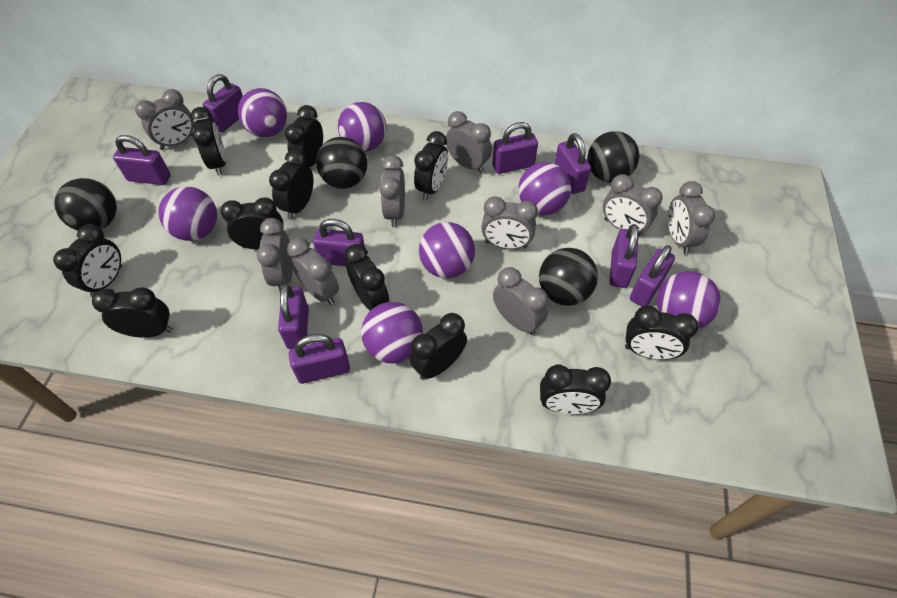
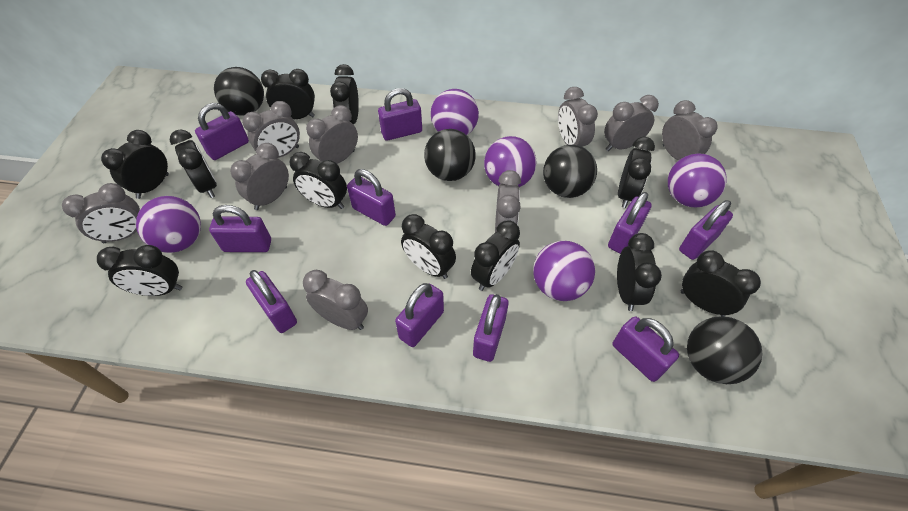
purple ball: [158,187,217,241] [238,88,287,138] [338,102,387,152] [361,302,423,363] [419,222,475,278] [518,162,571,215] [657,271,721,329] = 7 -> [136,196,201,253] [431,89,479,135] [484,136,536,187] [533,241,595,301] [668,154,727,207] = 5
purple padlock: [113,135,171,185] [203,74,243,132] [278,284,309,349] [289,334,350,384] [313,219,365,266] [492,122,538,174] [554,133,591,194] [609,224,638,288] [630,245,675,307] = 9 -> [195,103,249,160] [209,205,271,252] [246,270,297,333] [347,169,396,226] [378,88,422,141] [395,283,444,347] [473,294,509,362] [608,192,652,254] [613,316,679,382] [679,200,733,260] = 10

